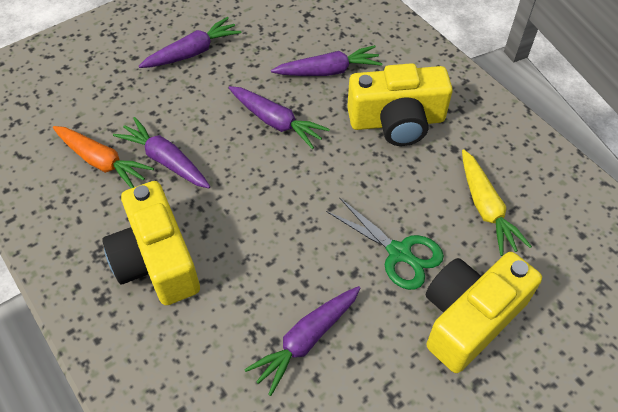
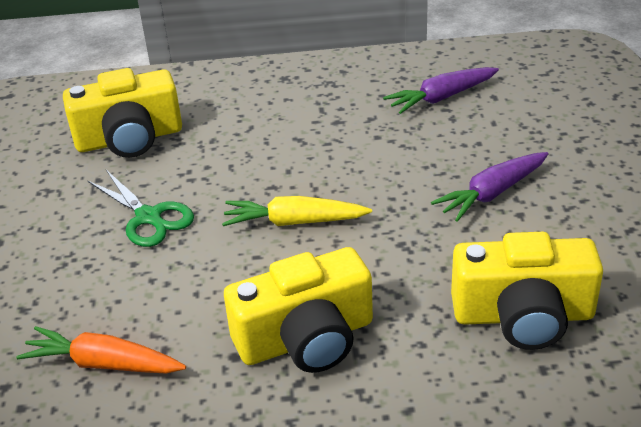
purple carrot: [113,117,210,188] [139,17,241,68] [229,86,330,149] [244,286,360,396] [271,45,383,76] = 5 -> [383,67,499,114] [431,152,548,222] = 2

